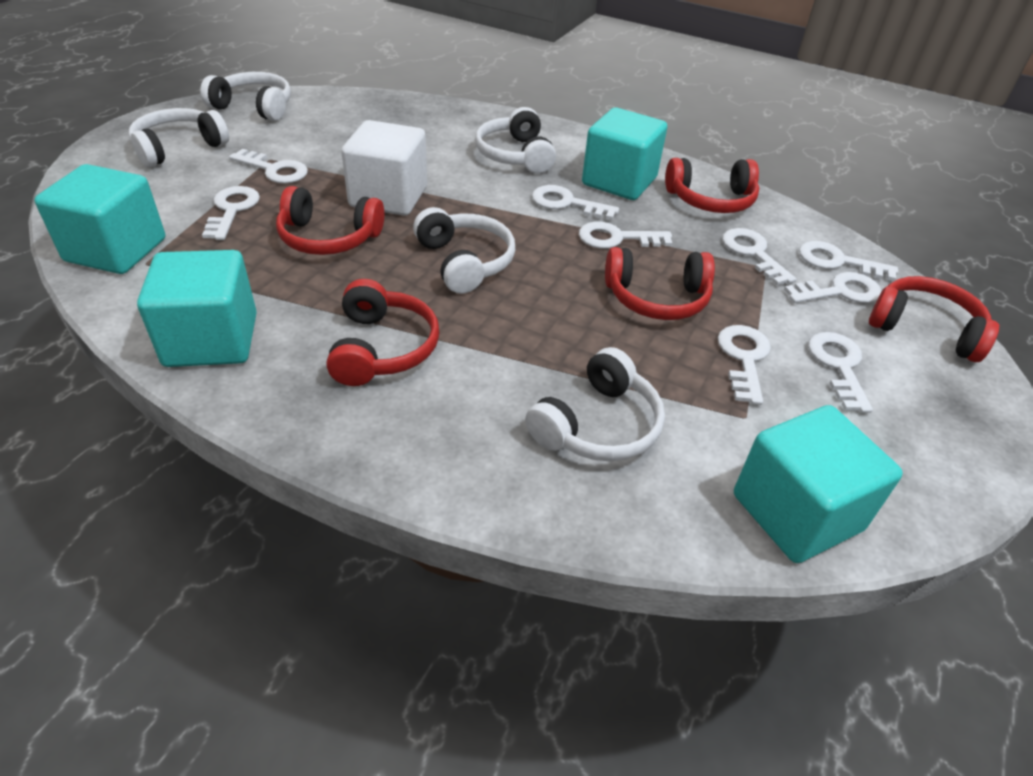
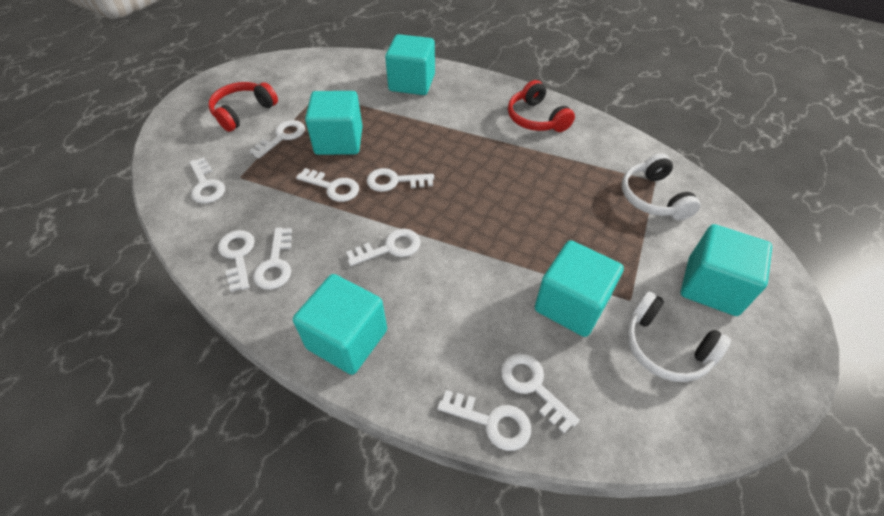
red headphones: [276,186,384,255] [327,279,439,386] [605,247,715,320] [665,158,759,213] [869,276,999,362] = 5 -> [208,82,278,132] [508,80,575,132] = 2
turquoise cube: [34,164,165,274] [137,250,257,367] [582,108,667,200] [734,405,903,563] = 4 -> [293,274,387,375] [305,91,363,155] [385,34,435,95] [535,240,624,337] [681,224,772,316] = 5
white cube: [341,120,427,216] = 1 -> none = 0
white headphones: [129,108,229,167] [200,72,291,121] [413,207,515,294] [475,107,556,173] [525,347,665,461] = 5 -> [622,154,701,220] [626,291,731,382] = 2

